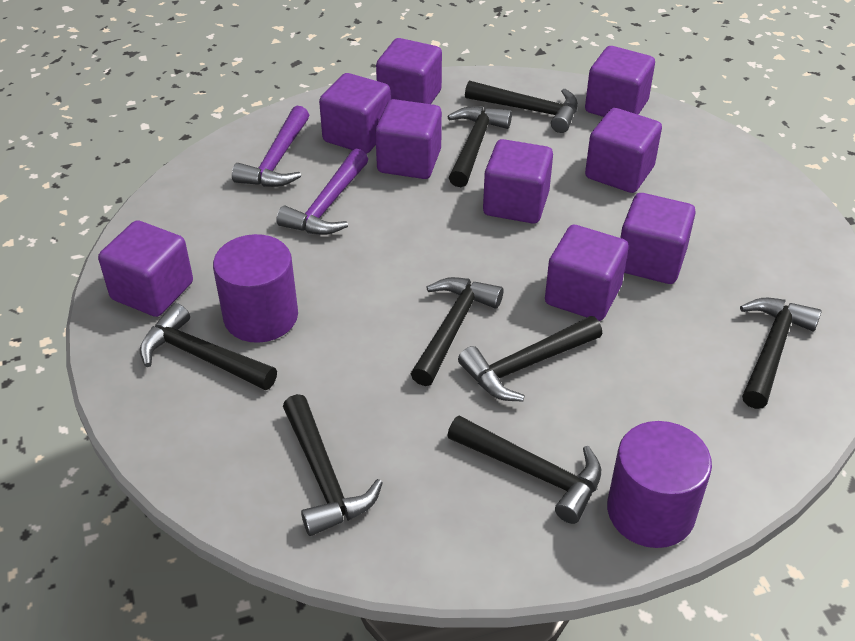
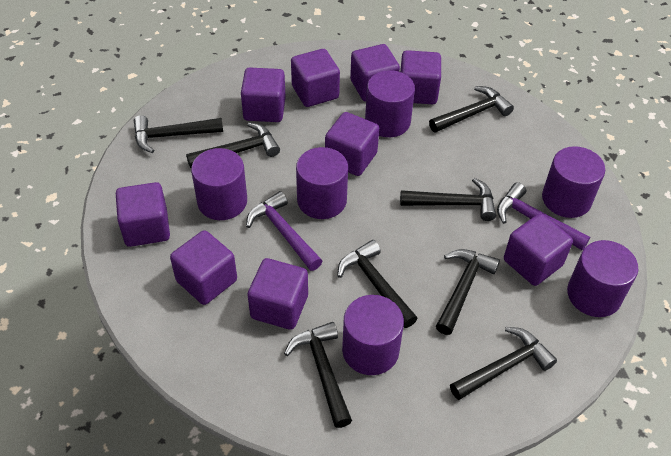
purple cylinder: [213,234,298,343] [607,421,712,548] = 2 -> [191,148,247,220] [296,147,348,219] [342,295,404,375] [365,70,415,137] [542,146,605,218] [567,240,638,317] = 6

